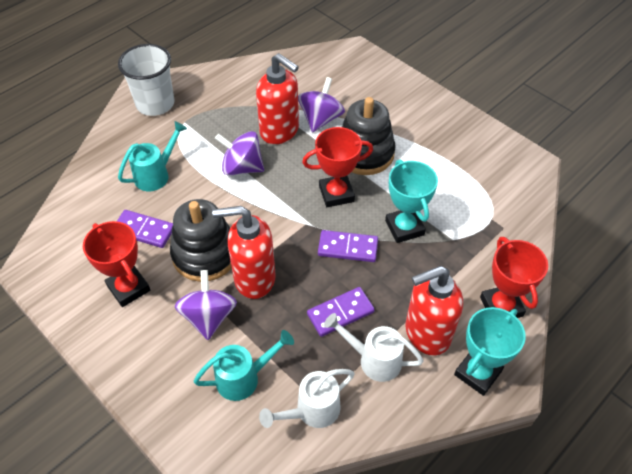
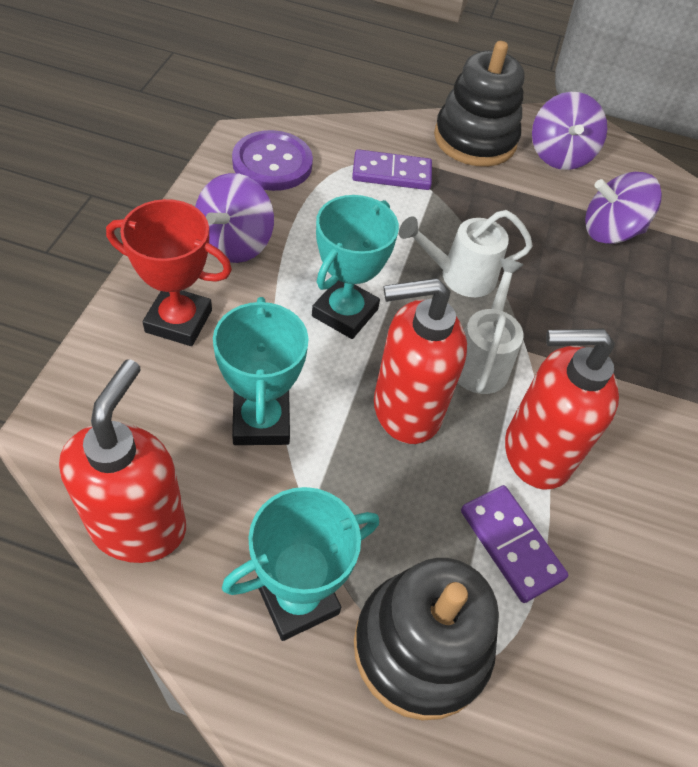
purple button: none = 0 -> [232,130,313,191] = 1
purple domino: [117,210,173,248] [307,287,375,337] [318,230,378,262] = 3 -> [352,149,432,190] [461,485,568,603] = 2
red trophy: [83,221,150,307] [302,127,373,207] [480,237,548,318] = 3 -> [106,199,232,346] = 1
turquoise trophy: [385,160,438,243] [454,307,526,396] = 2 -> [213,297,309,445] [222,487,379,641] [312,195,399,339] = 3
turquoise watering can: [118,121,187,191] [194,330,294,401] = 2 -> none = 0
white cup: [118,44,175,116] = 1 -> none = 0

